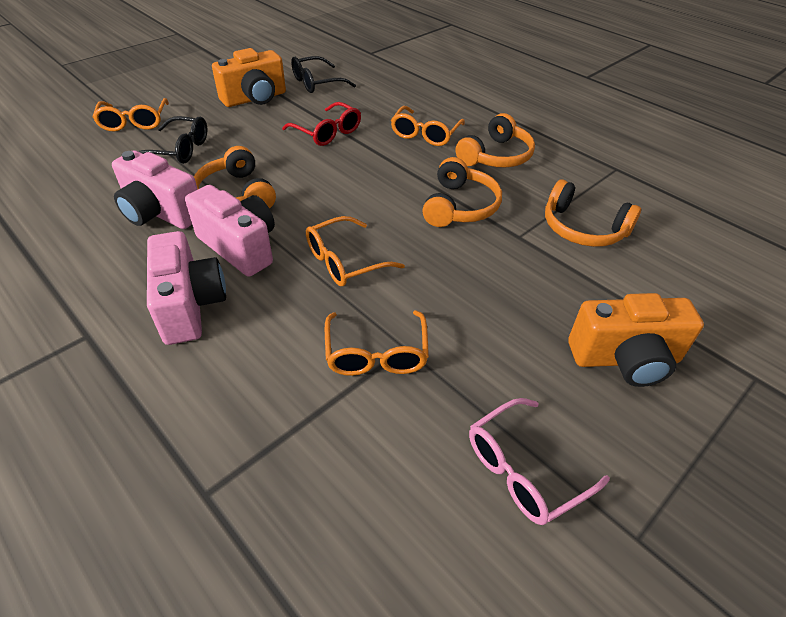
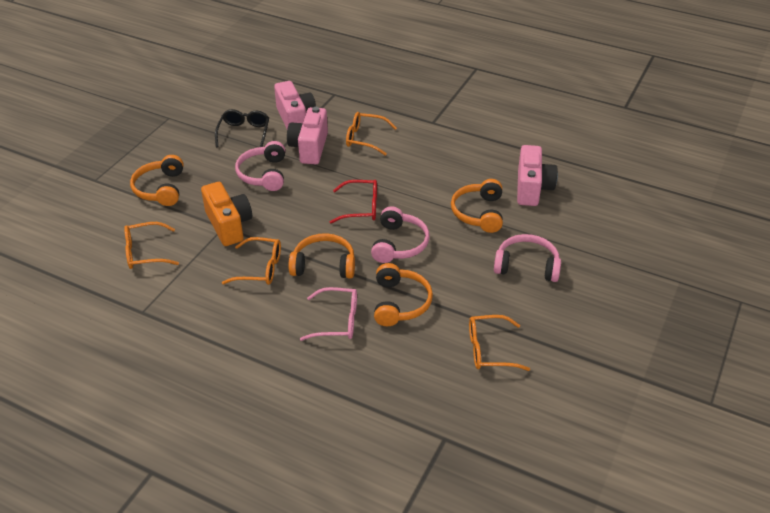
black glasses: [138,116,207,164] [291,56,356,93] = 2 -> [215,109,269,147] = 1
orange camera: [212,48,286,107] [568,293,704,387] = 2 -> [201,182,252,246] = 1
pink headphones: none = 0 -> [235,141,285,191] [371,206,429,263] [494,234,561,282] = 3

